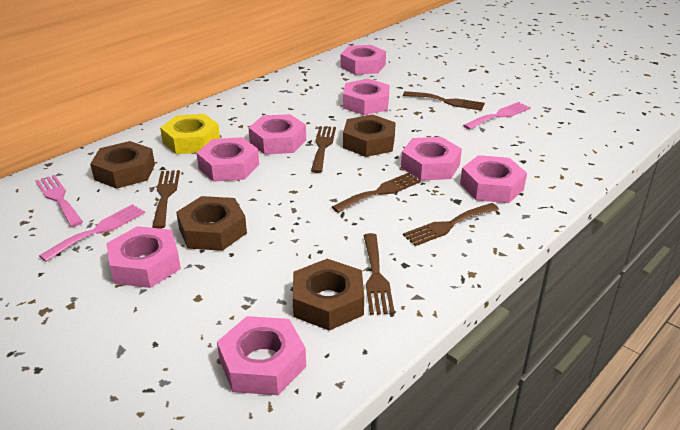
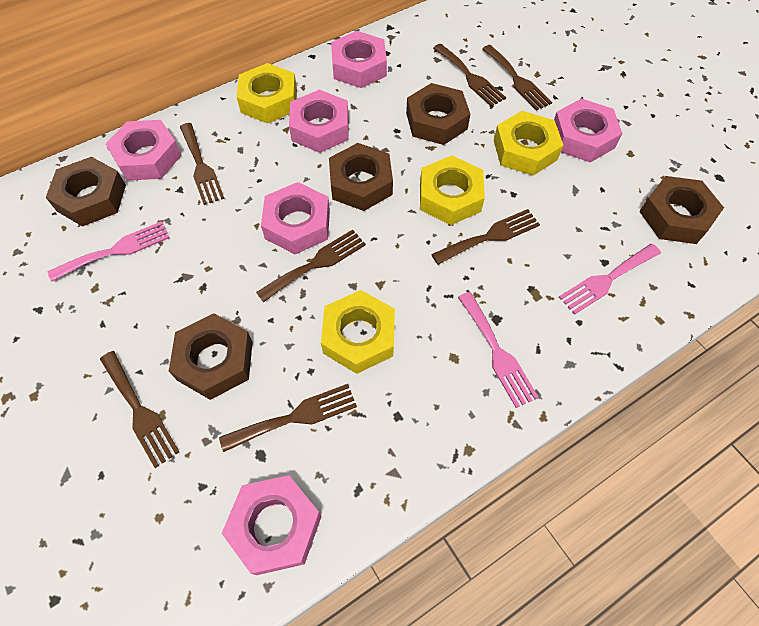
brown fork: [152,170,180,229] [311,126,336,173] [332,173,421,213] [363,233,395,315] [403,91,485,111] [403,203,499,246] = 6 -> [100,351,179,468] [180,123,225,205] [219,384,357,452] [256,229,366,302] [431,209,540,265] [433,44,506,107] [482,45,552,111] = 7
brown nut: [90,141,155,189] [176,196,247,251] [293,259,364,331] [343,114,396,157] = 4 -> [45,157,126,227] [169,313,253,400] [329,143,393,211] [406,83,470,145] [639,176,724,244] = 5
pink nut: [106,226,181,288] [197,137,259,182] [217,316,306,395] [248,114,306,155] [341,45,386,75] [343,79,390,115] [401,137,462,181] [460,155,527,203] = 8 -> [106,120,182,181] [222,475,322,575] [261,182,330,254] [289,90,349,153] [331,31,387,88] [554,98,622,163] = 6
yellow nut: [160,114,220,154] = 1 -> [237,63,297,124] [321,290,395,374] [420,156,485,225] [494,111,563,176] = 4

